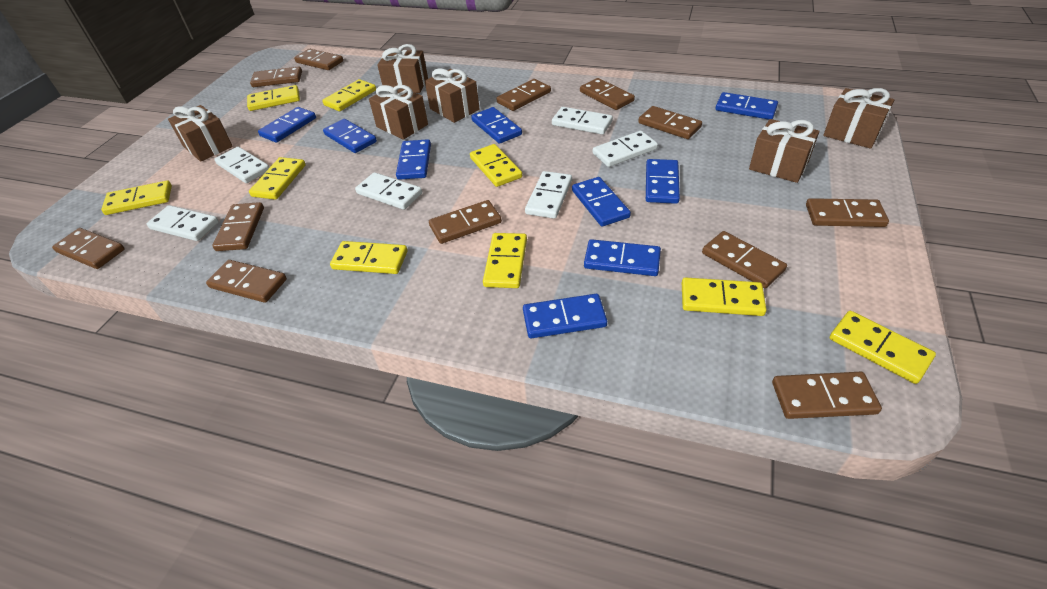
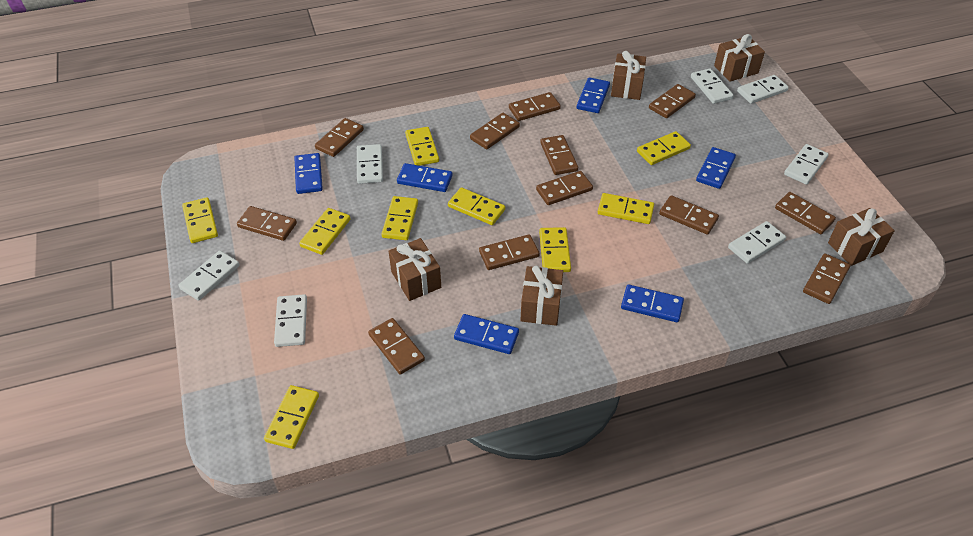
blue domino: [258,107,316,143] [323,119,377,153] [396,139,431,180] [471,107,522,144] [523,294,607,338] [572,177,631,227] [584,239,661,276] [646,159,680,204] [715,92,778,119] = 9 -> [294,153,323,194] [397,163,453,192] [454,314,519,354] [577,77,610,113] [621,284,684,322] [696,147,736,189] = 6
brown gift: [168,105,233,162] [369,85,428,140] [377,44,428,93] [425,68,480,123] [749,119,819,183] [823,88,894,149] = 6 -> [389,238,441,301] [520,266,563,326] [611,51,646,100] [714,34,765,82] [828,208,895,266] = 5
white domino: [147,205,219,241] [214,147,270,183] [355,172,422,210] [525,171,572,219] [552,107,613,135] [593,131,658,167] = 6 -> [178,250,240,301] [274,294,307,347] [357,144,383,184] [691,68,734,104] [728,221,786,264] [737,75,789,104] [784,144,829,185] = 7

